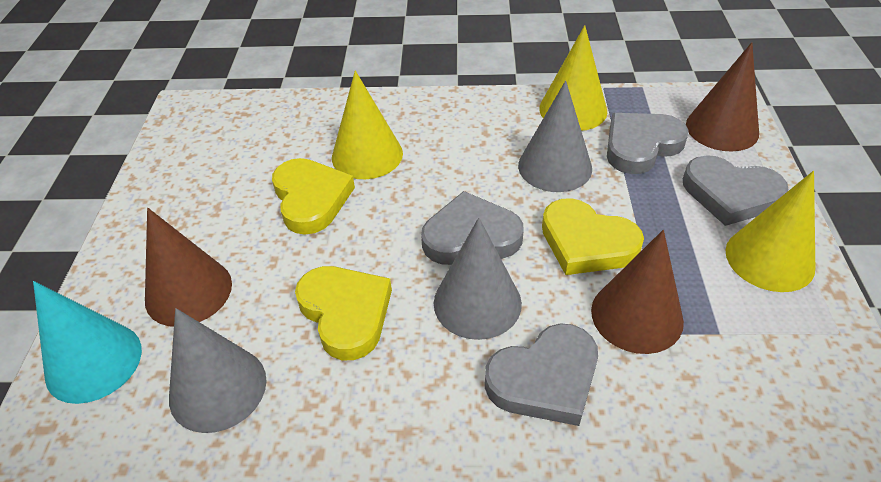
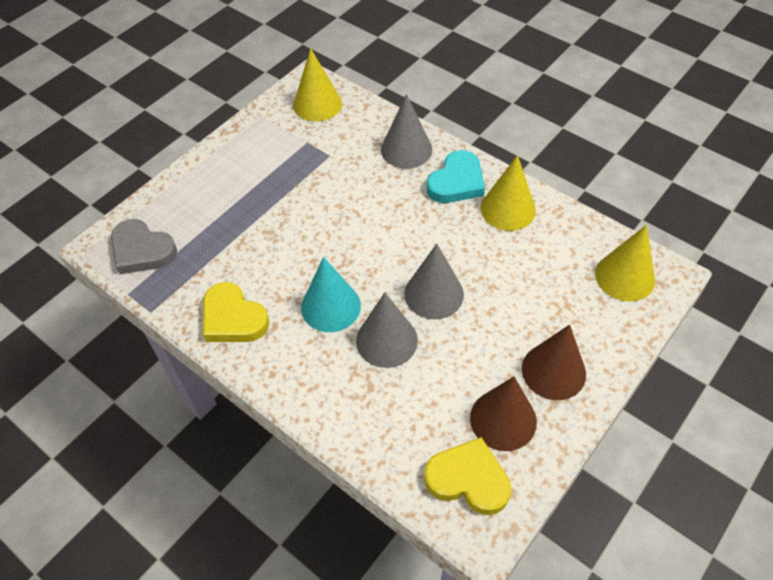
brown cone: [145,208,232,327] [591,230,684,354] [686,42,759,151] = 3 -> [470,377,537,451] [522,325,586,400] = 2
grey heart: [421,191,524,265] [485,323,598,426] [607,113,689,174] [683,155,789,226] = 4 -> [111,219,177,274] = 1
turquoise heart: none = 0 -> [427,150,485,203] = 1
yellow heart: [272,158,355,235] [295,266,392,360] [542,198,644,275] = 3 -> [203,282,269,342] [424,437,511,515] = 2

